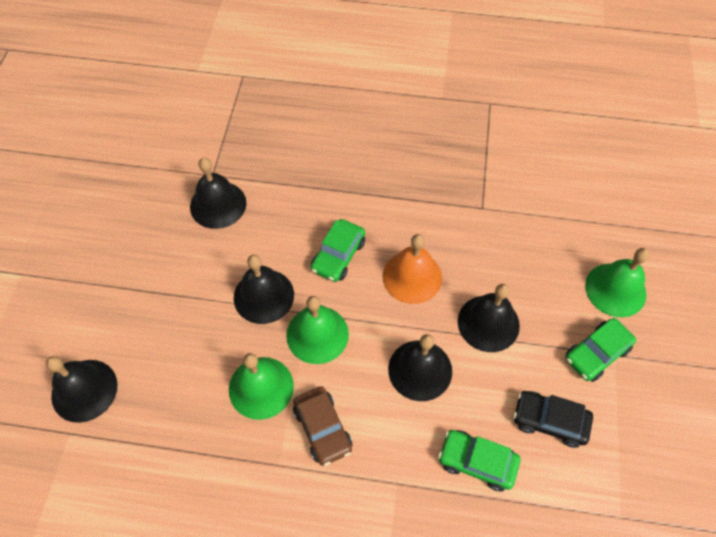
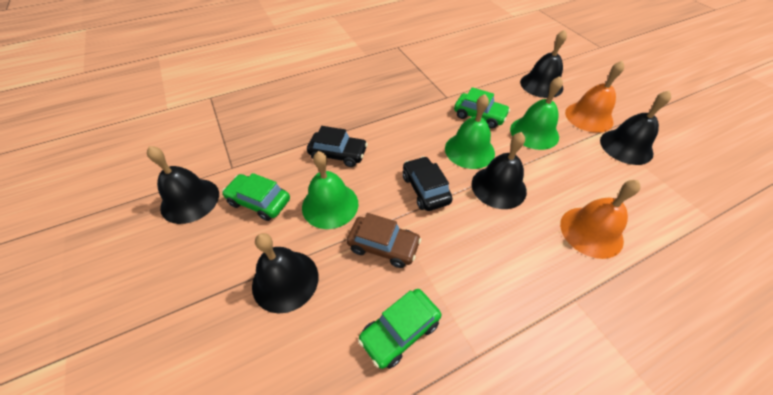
black car: [513,391,593,448] = 1 -> [307,126,368,167] [402,156,453,211] = 2
orange bell: [382,234,442,304] = 1 -> [560,180,641,259] [565,60,624,133] = 2

